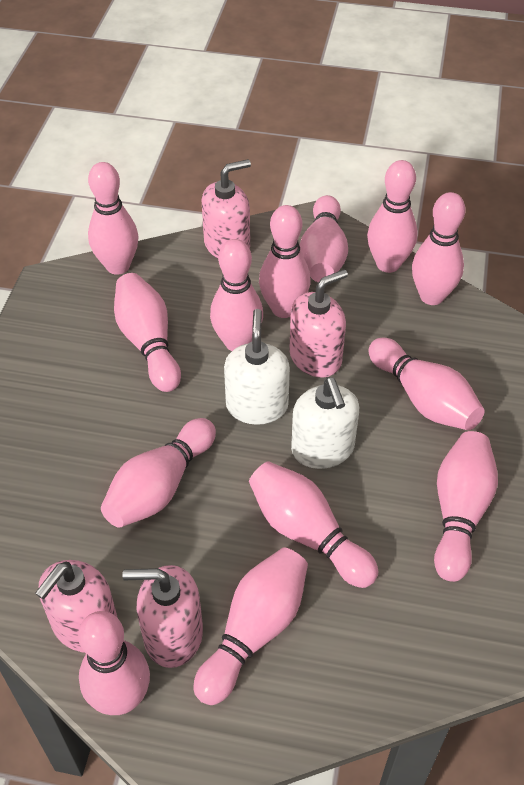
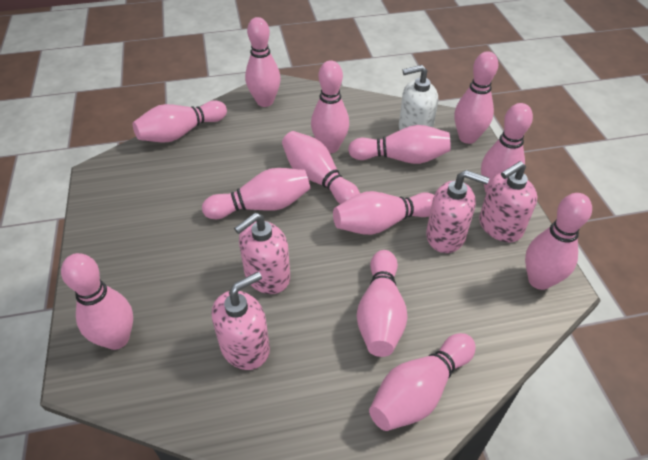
white soap dispenser: [224,309,290,425] [291,377,359,469] = 2 -> [399,65,438,130] = 1

